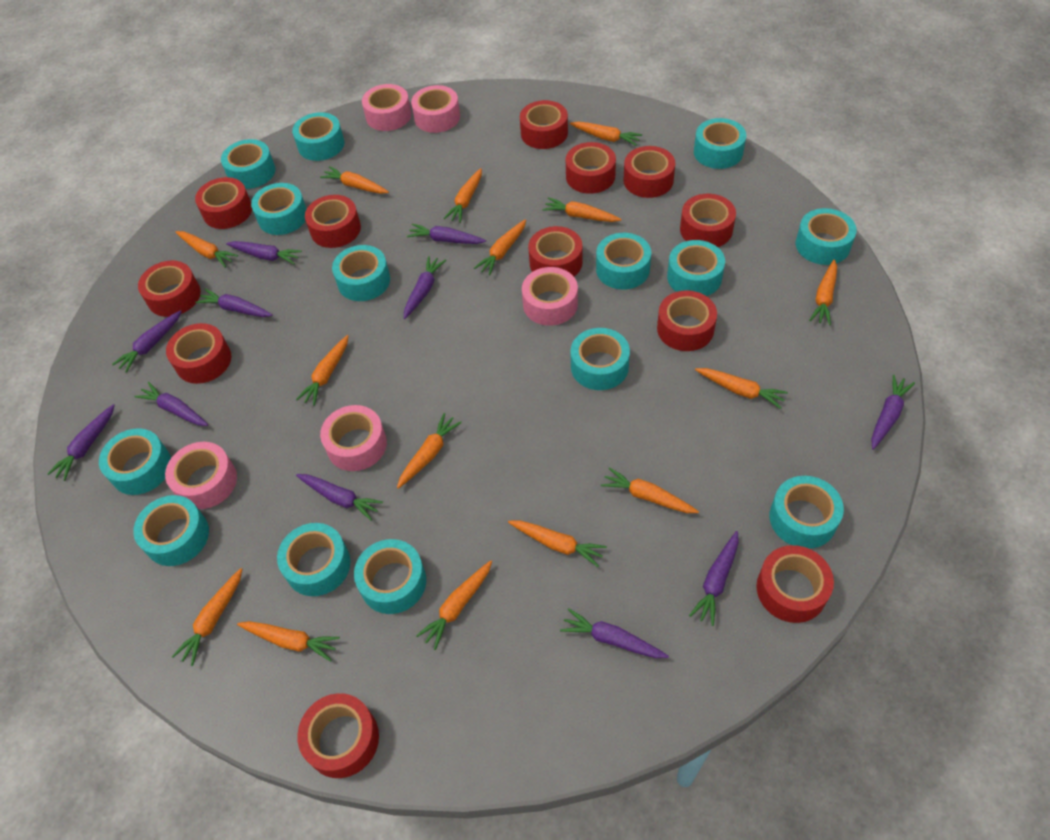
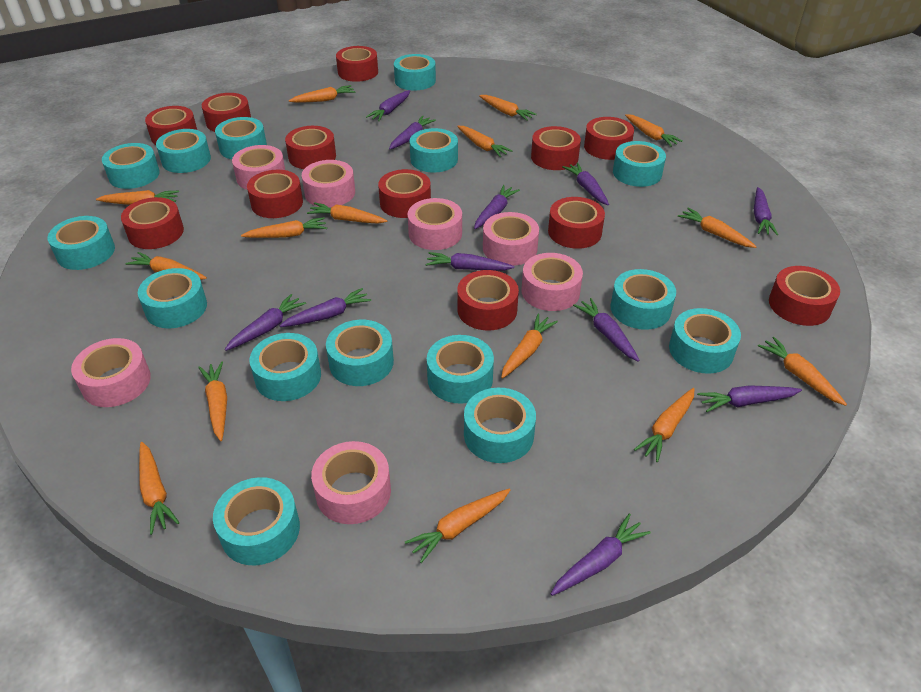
pink tape: [165,442,237,509] [320,405,387,471] [362,84,411,131] [411,85,460,133] [522,267,578,326] = 5 -> [71,338,151,407] [232,145,285,190] [302,160,355,207] [311,441,391,524] [408,198,462,250] [483,212,539,266] [522,253,583,311] = 7
turquoise tape: [99,428,171,495] [133,495,209,566] [221,139,275,189] [251,183,307,235] [277,523,350,596] [292,112,344,161] [332,245,390,301] [354,539,426,614] [570,328,630,390] [596,233,651,290] [667,240,725,296] [694,118,746,169] [770,476,844,549] [796,208,857,265] = 14 -> [47,216,115,270] [102,143,160,189] [138,268,207,328] [156,129,211,173] [213,477,300,565] [215,117,267,159] [249,333,321,401] [326,320,394,386] [394,54,436,90] [410,128,458,173] [427,335,494,404] [464,388,536,463] [611,269,676,330] [613,141,666,187] [669,308,741,374] = 15

